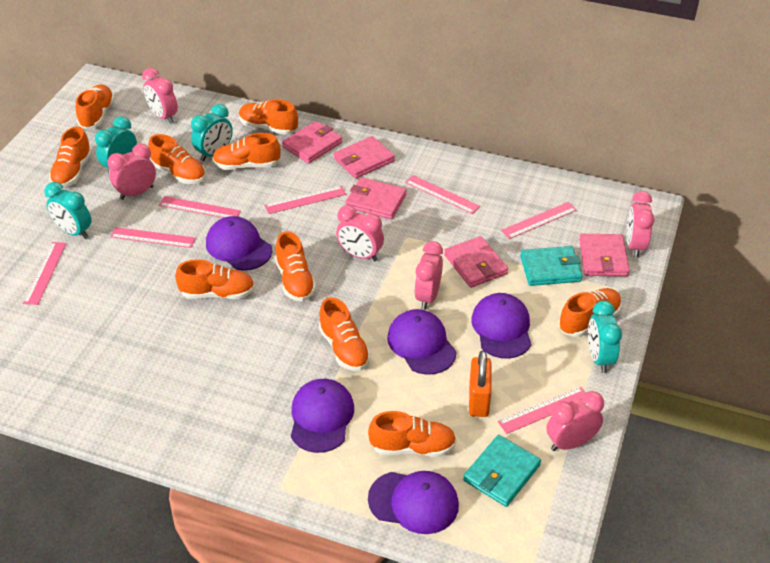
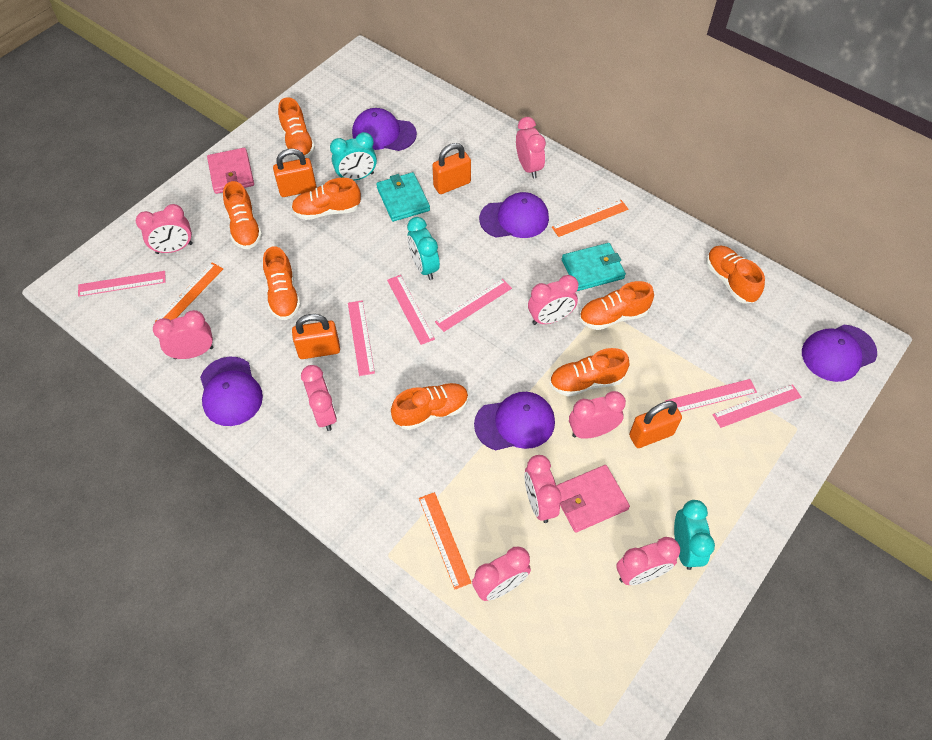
orange padlock: [469,351,491,417] = 1 -> [273,148,317,197] [292,314,340,359] [432,143,471,194] [629,401,682,448] = 4
orange ruler: none = 0 -> [155,263,223,322] [419,492,472,589] [552,200,628,237] = 3
orange shoe: [49,126,92,187] [76,84,115,129] [148,134,206,184] [175,259,255,299] [212,133,281,170] [239,99,298,135] [275,231,316,302] [319,297,371,371] [368,411,456,457] [559,288,621,337] = 10 -> [223,181,262,249] [263,246,301,320] [278,97,315,159] [291,178,361,220] [391,383,468,430] [550,348,630,396] [579,281,654,330] [706,246,765,303] = 8
pink clock: [107,144,156,200] [142,68,178,124] [336,205,384,261] [414,241,443,310] [546,391,604,451] [626,191,655,257] = 6 -> [136,204,193,254] [153,310,213,359] [301,365,337,431] [472,547,531,601] [516,117,546,179] [524,455,561,523] [528,275,578,325] [569,391,626,439] [616,537,680,585] = 9
pink ruler: [23,242,66,305] [110,227,196,248] [159,196,241,218] [264,186,346,214] [405,175,480,214] [498,387,586,434] [501,202,577,239] = 7 -> [78,271,166,297] [348,300,375,376] [387,275,435,345] [435,279,512,332] [665,379,757,412] [712,384,801,428] = 6
pink wallet: [282,121,342,164] [334,136,395,179] [345,177,407,219] [444,236,508,288] [579,234,630,276] = 5 -> [207,148,254,194] [556,465,630,533] = 2
turquoise clock: [45,182,91,239] [95,116,137,176] [191,104,233,161] [588,301,622,373] = 4 -> [330,132,377,181] [407,217,440,280] [674,500,715,570] = 3

